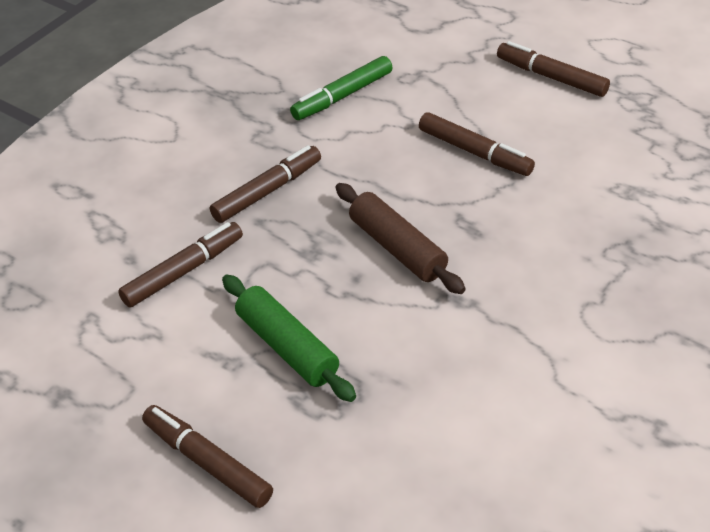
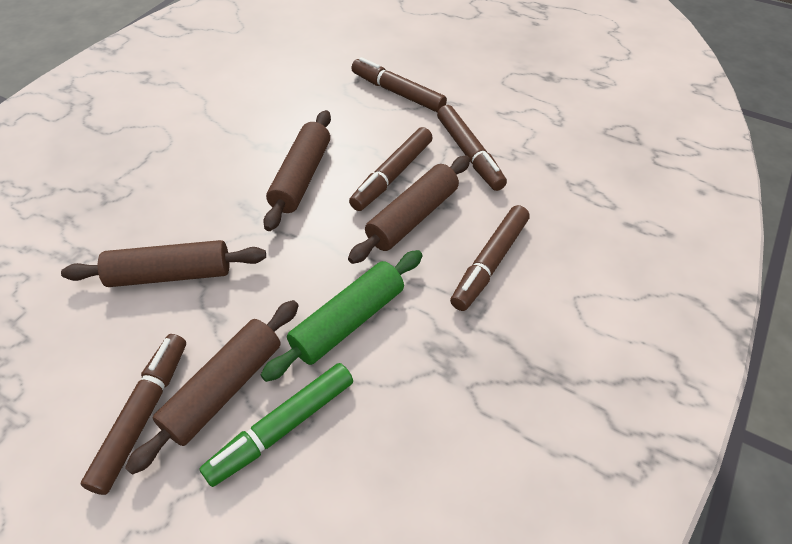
brown rolling pin: [336,183,466,294] = 1 -> [61,240,266,287] [125,300,299,475] [263,110,331,231] [348,156,470,264] = 4

